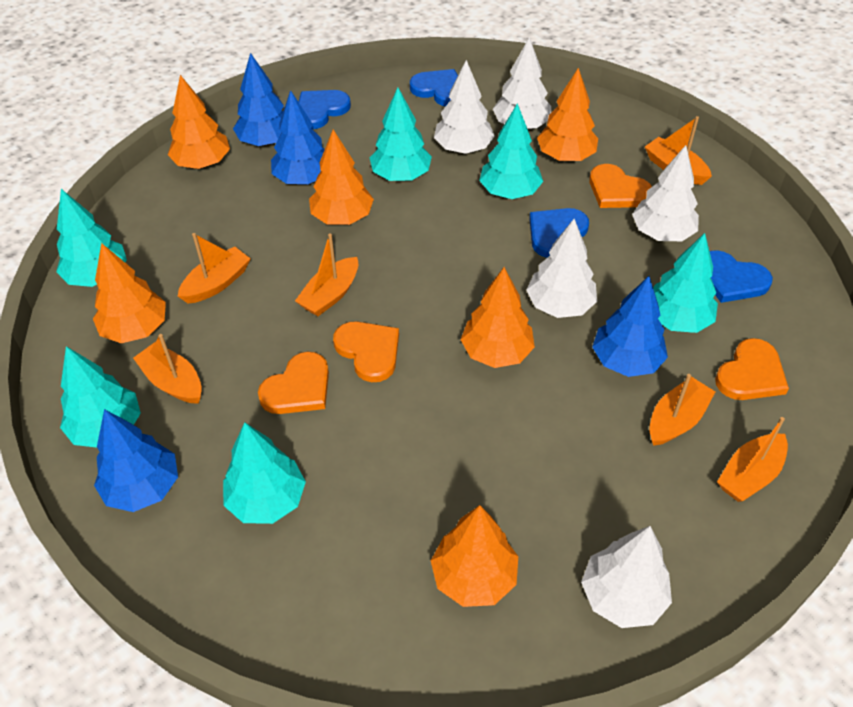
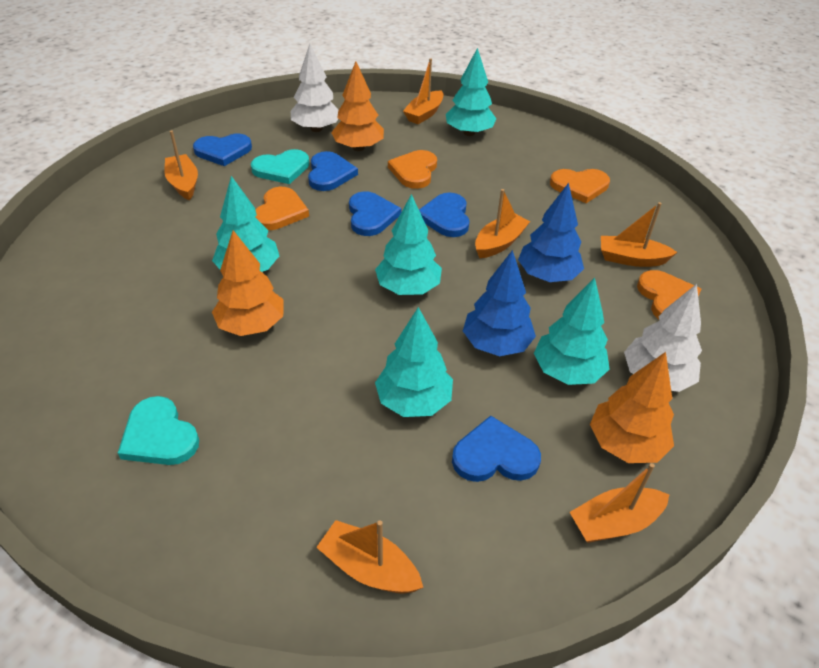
blue heart: [298,90,351,129] [410,69,458,107] [529,208,589,258] [710,250,773,303] = 4 -> [193,134,252,166] [308,151,358,191] [349,191,401,236] [419,192,470,237] [452,416,541,482] = 5
blue tree: [94,409,178,512] [233,53,284,146] [271,90,325,184] [592,276,668,377] = 4 -> [463,250,536,356] [518,183,584,282] = 2
orange tree: [93,243,166,343] [168,75,230,169] [309,130,374,225] [431,505,518,607] [461,267,535,368] [537,68,598,161] = 6 -> [212,230,284,336] [331,61,384,151] [590,352,674,463] = 3
turquoise heart: none = 0 -> [118,396,199,465] [251,149,309,184] = 2
turquoise tree: [56,189,127,287] [60,346,141,448] [223,422,306,524] [370,88,432,181] [479,103,543,199] [653,233,718,333] = 6 -> [212,176,279,272] [375,194,442,295] [375,307,453,417] [446,47,496,136] [534,278,610,385] = 5
white tree: [434,60,495,154] [493,37,551,129] [526,219,597,318] [581,526,672,628] [632,145,699,241] = 5 -> [291,44,339,132] [624,284,702,392] = 2

